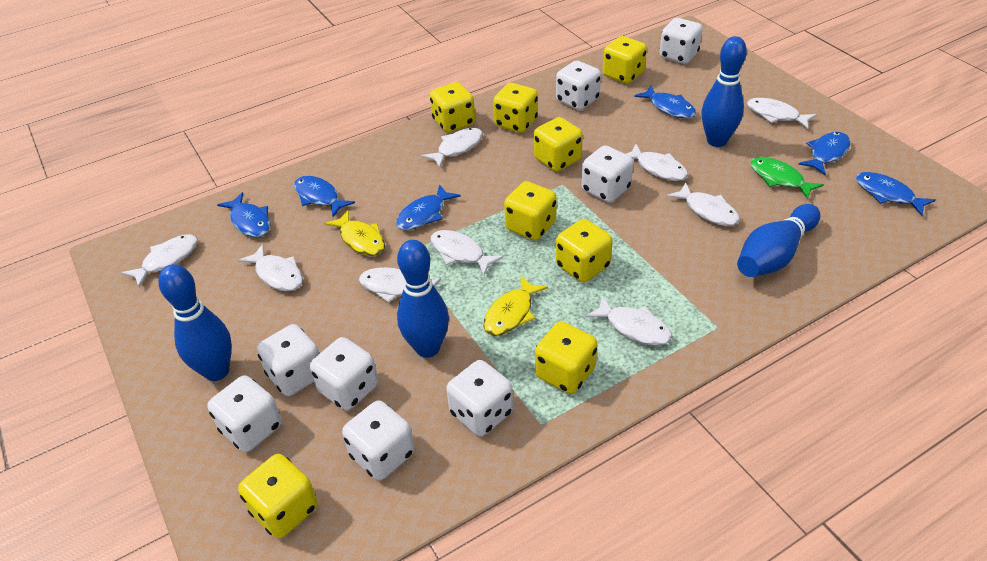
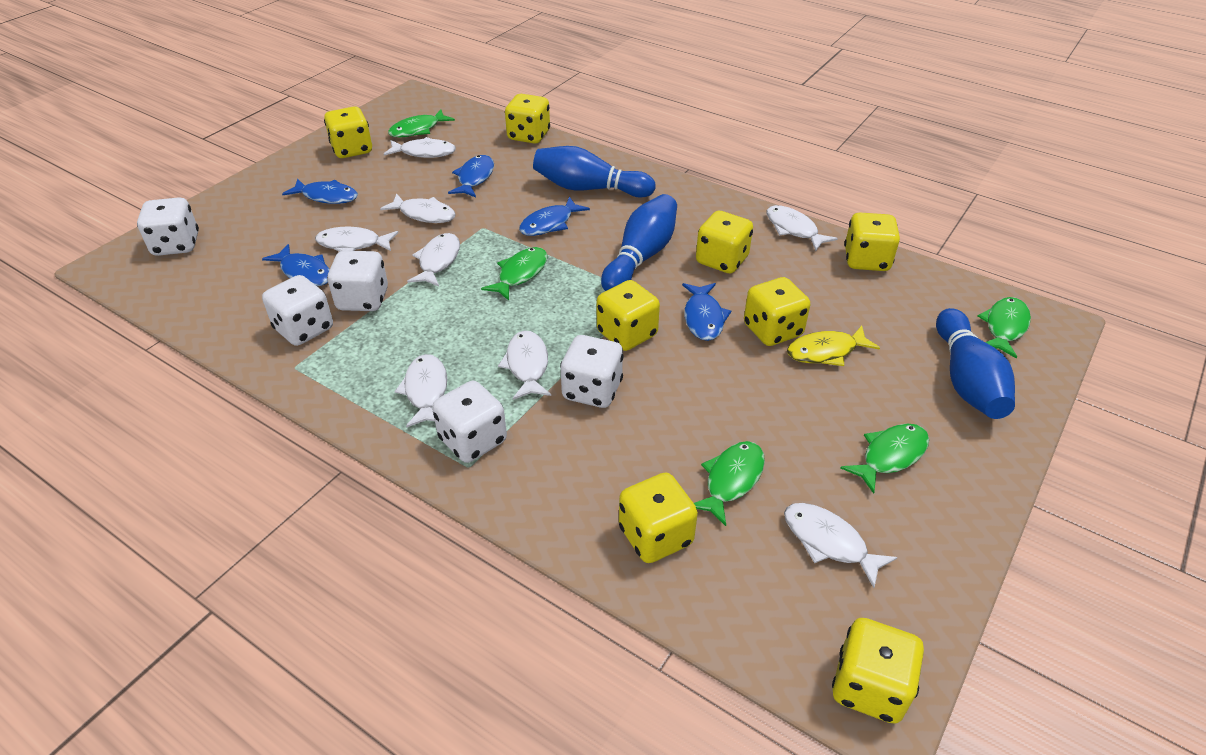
blue bowling pin: [158,264,232,381] [397,240,449,358] [702,36,747,147] [737,204,820,277] = 4 -> [533,146,656,198] [601,194,677,291] [936,308,1015,419] = 3
blue fish: [217,192,270,237] [294,176,355,217] [396,184,461,230] [634,86,696,118] [798,132,851,175] [856,172,936,216] = 6 -> [262,244,330,286] [282,179,358,204] [448,155,494,197] [519,197,590,236] [682,283,731,341] = 5
green fish: [750,157,824,199] = 1 -> [388,109,455,137] [481,247,548,301] [694,441,765,526] [841,424,929,494] [977,297,1031,359] = 5
white dice: [207,375,282,452] [257,324,319,396] [310,337,378,410] [342,400,415,480] [446,360,513,436] [556,61,601,110] [581,145,633,203] [659,18,703,64] = 8 -> [137,197,199,256] [262,275,333,346] [327,251,388,311] [432,381,507,463] [560,335,624,408] = 5
white fish: [122,234,198,287] [238,244,303,291] [359,267,441,303] [421,128,483,168] [430,230,503,275] [585,295,672,346] [626,144,688,181] [667,182,740,226] [747,98,817,129] = 9 -> [315,227,398,252] [380,193,456,223] [384,137,456,158] [394,354,447,428] [407,233,460,287] [498,331,551,400] [766,205,838,251] [784,503,898,588] = 8
yellow fish: [324,210,385,256] [483,275,548,336] = 2 -> [787,326,880,366] = 1

